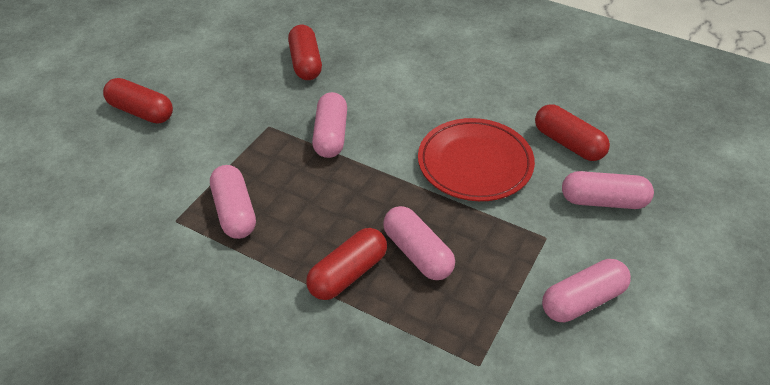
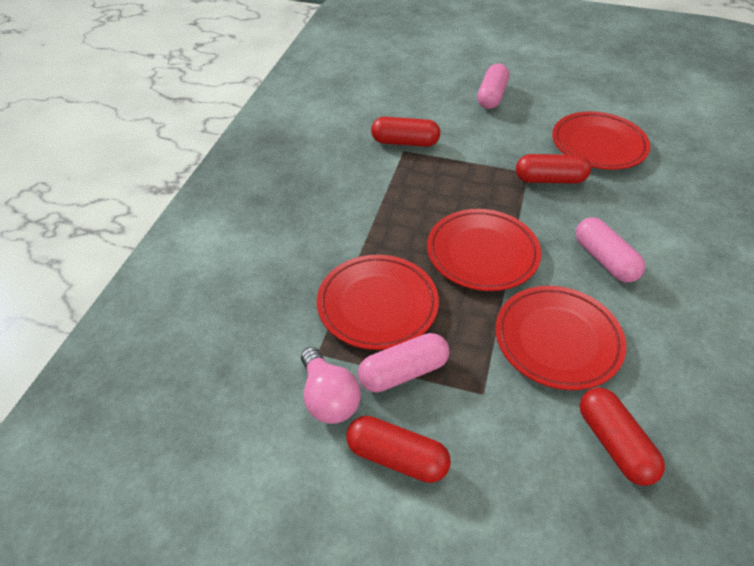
pink capsule: [210,165,256,239] [312,92,347,158] [383,206,455,280] [542,259,631,322] [562,171,654,209] = 5 -> [358,333,449,392] [477,64,509,109] [576,217,645,282] = 3
pink light bulb: none = 0 -> [301,347,361,424] = 1
red plate: [418,118,535,201] = 1 -> [317,255,439,350] [427,209,541,291] [495,286,626,390] [552,111,650,170] = 4

